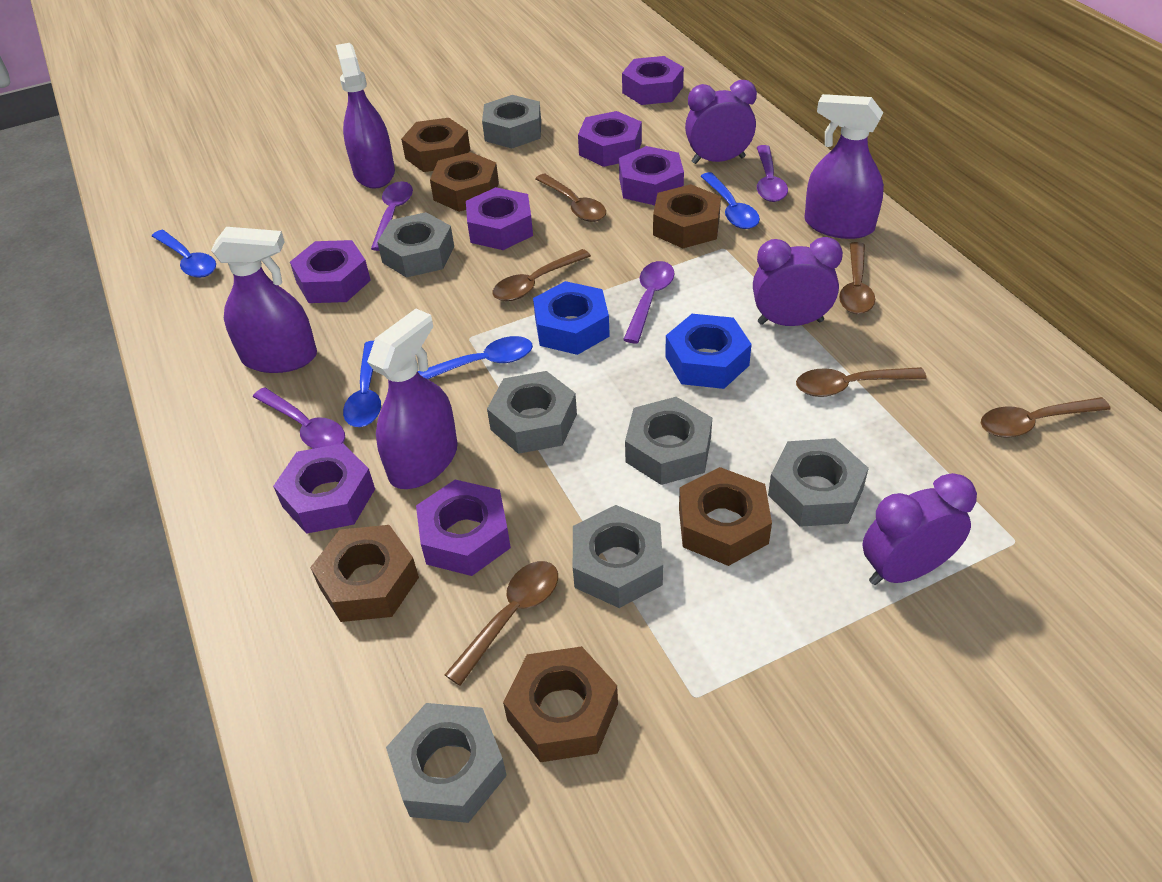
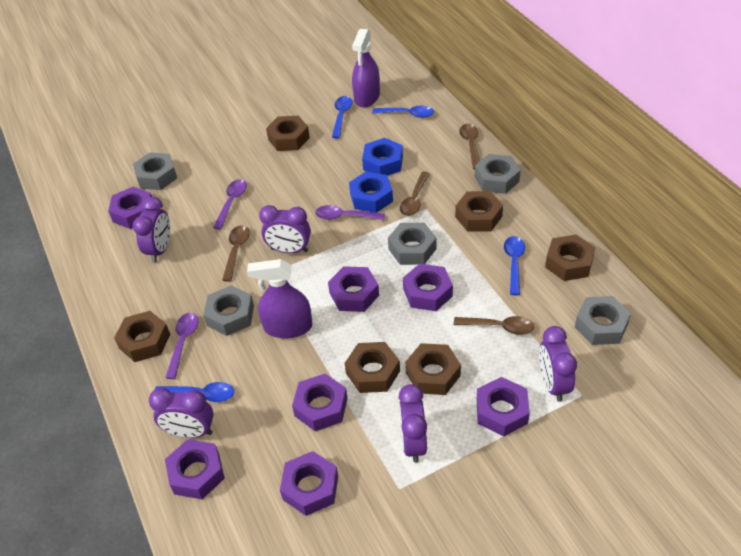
brown spoon: [445,561,558,686] [493,249,591,301] [535,173,606,222] [796,367,927,397] [839,242,875,314] [981,397,1111,438] = 6 -> [222,225,250,282] [400,171,430,216] [454,316,534,335] [459,124,480,169] = 4
grey nut: [377,212,454,278] [386,703,507,823] [482,95,541,149] [487,371,577,454] [573,505,663,608] [625,397,712,485] [768,438,869,527] = 7 -> [133,152,177,190] [203,285,254,336] [388,223,437,265] [475,154,521,194] [575,296,631,345] = 5
purple clock: [685,80,757,164] [753,237,843,326] [862,473,977,585] = 3 -> [133,197,170,262] [149,388,214,438] [259,205,311,253] [399,384,427,463] [539,326,577,402] = 5
purple spoon: [253,387,345,449] [371,181,413,251] [623,261,675,344] [757,145,788,202] = 4 -> [166,313,198,379] [213,179,247,230] [315,205,385,220] = 3
purple spray bottle: [211,227,317,373] [336,43,395,189] [367,309,458,489] [804,94,884,239] = 4 -> [247,259,312,338] [352,29,380,107] = 2

